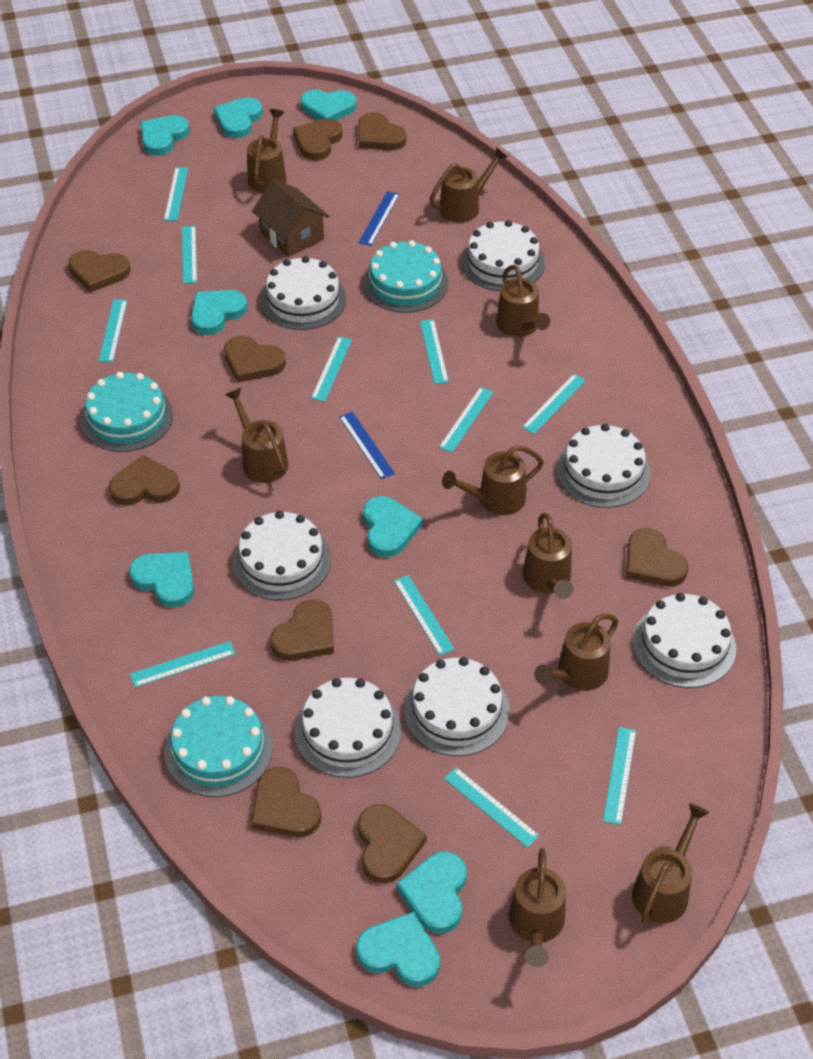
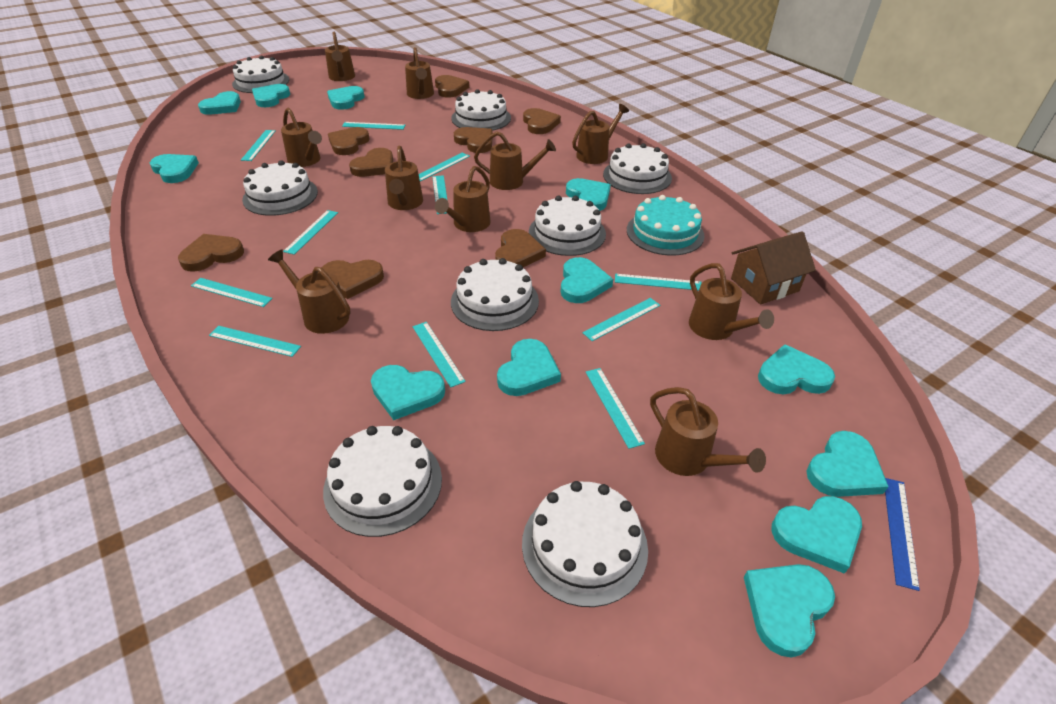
blue ruler: [339,412,395,479] [358,191,400,246] = 2 -> [885,478,920,591] = 1
brown heart: [68,250,131,292] [109,455,180,506] [224,336,286,382] [251,767,321,837] [270,599,334,661] [293,119,343,160] [358,112,406,151] [358,804,427,883] [626,528,688,587] = 9 -> [178,234,244,272] [322,260,384,299] [328,127,370,155] [349,148,393,177] [435,75,469,98] [454,127,492,153] [495,229,546,267] [523,108,561,134] = 8
brown watering can: [225,388,288,483] [247,109,287,193] [429,147,508,223] [442,445,544,515] [496,265,550,337] [509,848,566,967] [523,513,573,599] [534,614,619,691] [632,803,709,923] = 9 -> [268,250,351,334] [281,108,322,167] [325,32,355,81] [385,146,423,210] [405,47,434,99] [435,166,491,232] [474,131,556,190] [572,104,629,164] [650,387,766,476] [689,263,774,340] = 10
turquoise cake: [81,372,173,452] [165,696,273,797] [363,240,448,313] = 3 -> [627,195,705,256] = 1
turquoise heart: [129,552,194,608] [140,115,189,156] [191,290,247,335] [213,97,263,138] [300,89,357,120] [356,912,440,987] [363,496,423,557] [396,851,467,934] = 8 -> [150,154,199,183] [198,91,241,115] [252,84,290,107] [327,86,365,110] [371,365,445,420] [497,339,561,396] [561,257,613,303] [566,178,611,211] [744,564,835,658] [758,344,835,394] [771,496,862,574] [806,431,889,497] = 12
white cake: [232,511,331,600] [260,256,346,330] [294,678,401,778] [404,657,510,756] [461,220,545,291] [556,424,651,508] [633,593,736,688] = 7 -> [232,56,289,93] [242,160,318,216] [323,426,442,537] [451,89,511,131] [451,258,539,331] [522,481,648,607] [529,196,606,256] [603,143,672,194] = 8

